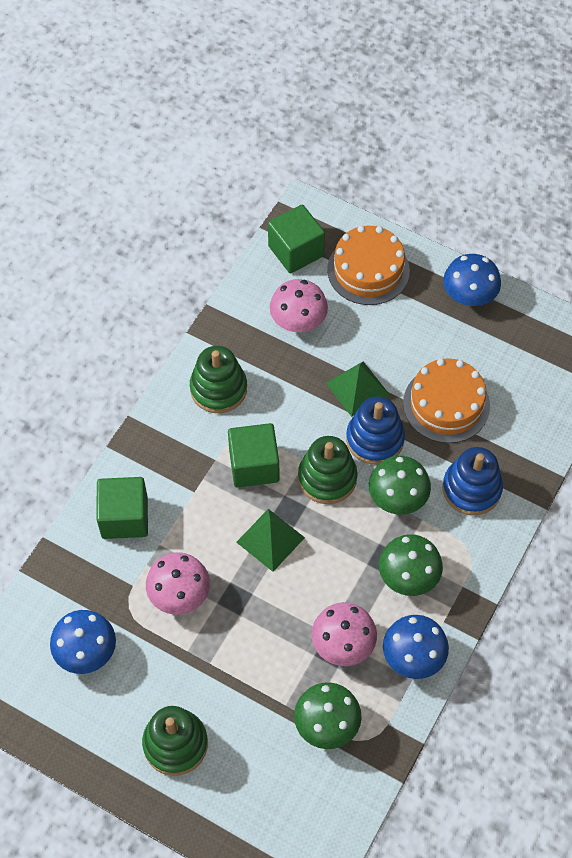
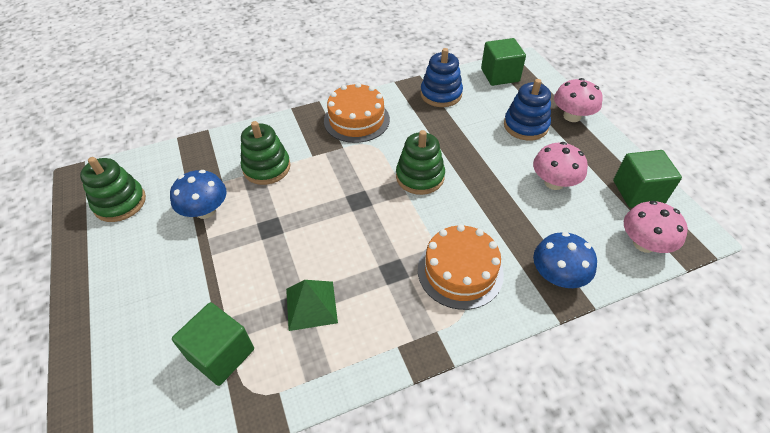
blue mushroom: [50,610,116,674] [383,615,449,679] [443,254,501,306] = 3 -> [170,170,227,219] [533,232,597,288] = 2
green mushroom: [294,682,362,749] [369,456,431,515] [379,534,443,596] = 3 -> none = 0
green pyramid: [236,509,305,572] [326,361,390,417] = 2 -> [286,280,338,331] = 1

